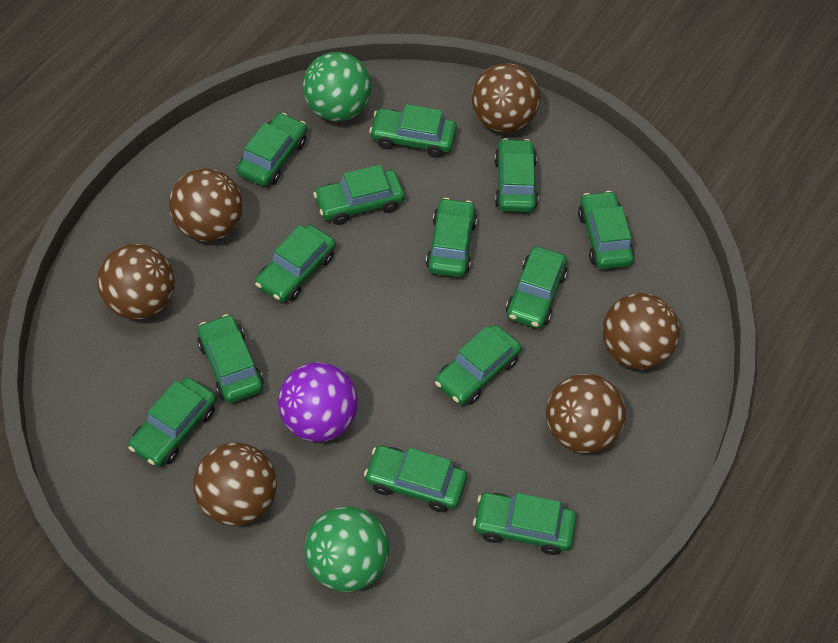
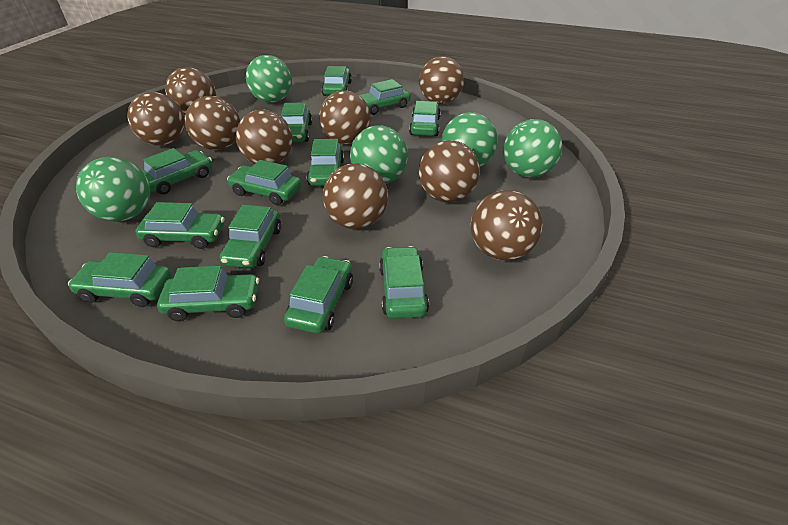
brown ball: [97,244,175,320] [169,168,243,242] [193,443,277,526] [472,63,540,133] [546,374,626,453] [602,293,680,370] = 6 -> [127,92,185,146] [165,67,216,115] [185,96,240,150] [236,109,293,164] [319,90,371,144] [323,163,388,229] [419,56,464,104] [419,140,480,202] [470,190,543,261] = 9
green ball: [303,52,372,122] [304,506,389,592] = 2 -> [76,157,150,222] [246,55,292,103] [350,125,408,184] [442,112,498,167] [503,119,563,177] = 5
purple ball: [278,362,358,442] = 1 -> none = 0

